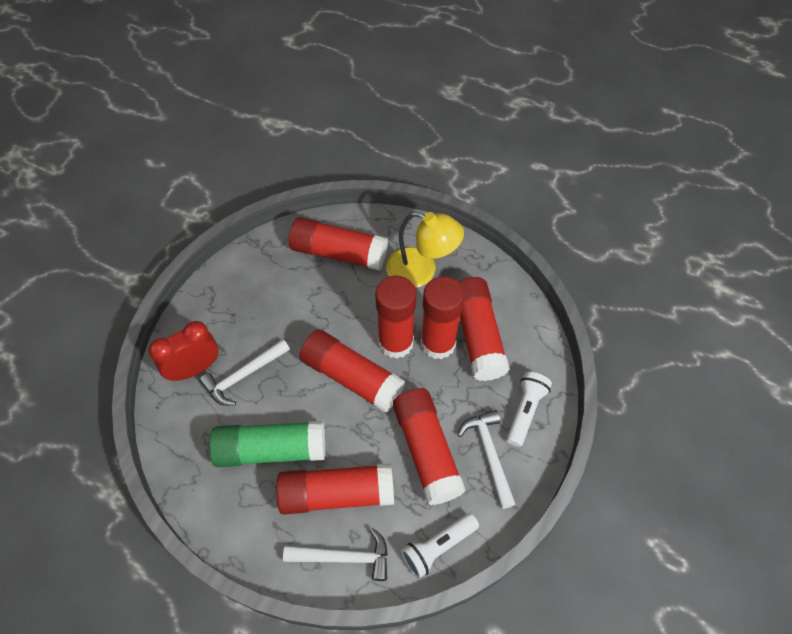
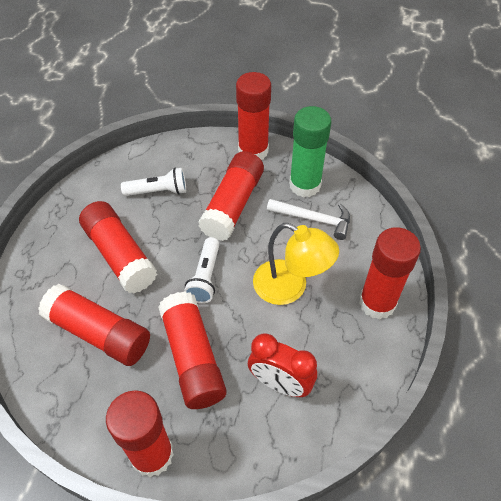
white hammer: [199,339,290,406] [283,528,388,581] [458,410,516,509] = 3 -> [267,199,350,240] = 1

